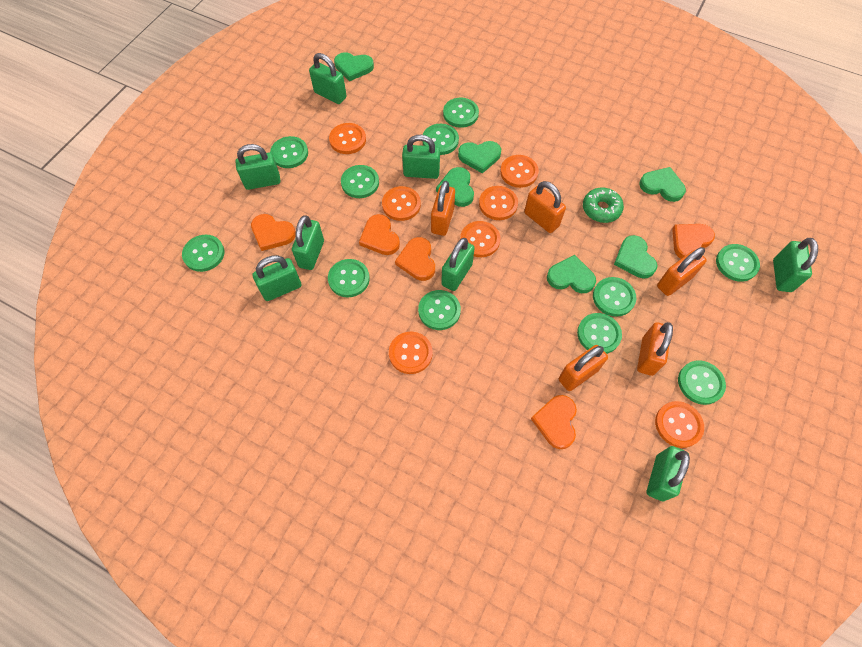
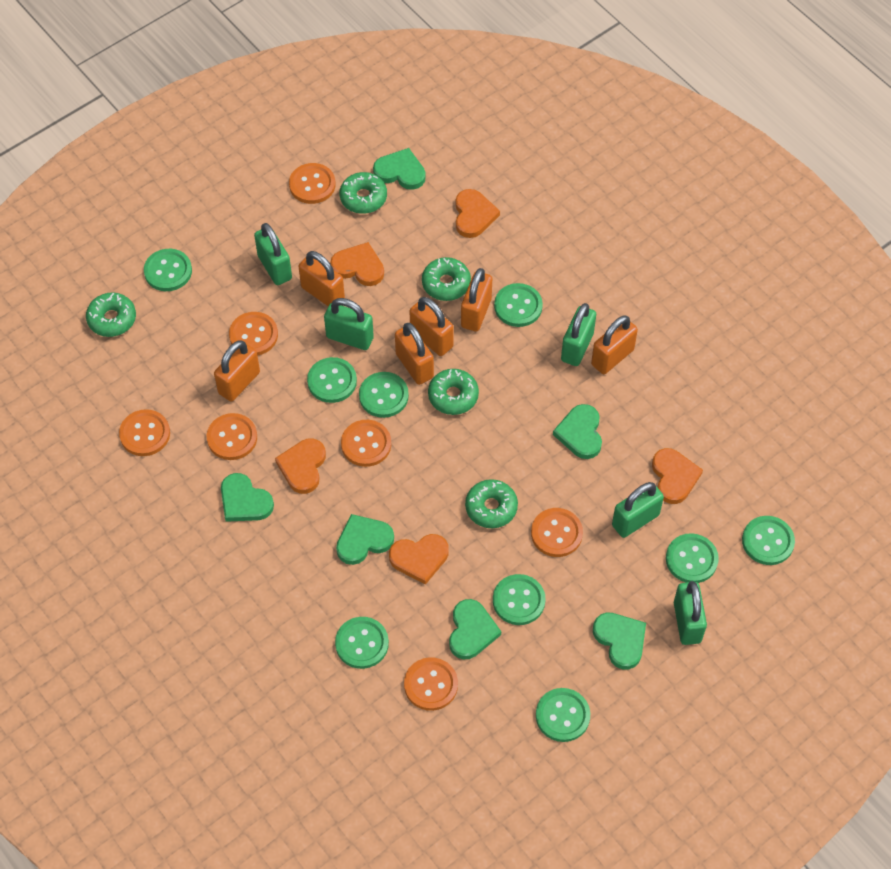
green button: [182,235,225,272] [270,136,308,168] [328,259,370,297] [341,165,379,198] [418,290,461,330] [422,124,459,155] [443,98,479,128] [577,313,622,354] [593,277,636,317] [678,360,726,405] [716,244,760,282] = 11 -> [144,249,192,291] [307,357,357,403] [335,617,389,669] [359,372,409,418] [493,574,546,625] [494,283,543,327] [536,688,590,742] [666,533,719,583] [742,516,795,565] = 9
green donut: [583,187,624,223] = 1 -> [86,292,136,337] [339,172,387,214] [422,257,471,301] [428,369,479,415] [465,479,518,528] = 5
green padlock: [235,144,280,190] [253,255,301,301] [292,215,324,270] [309,53,347,104] [402,135,440,179] [441,238,475,291] [647,446,690,502] [773,238,818,292] = 8 -> [254,223,292,285] [324,298,374,350] [561,303,596,366] [612,482,664,538] [674,581,707,645] = 5
orange padlock: [431,181,455,236] [524,181,566,233] [559,345,608,391] [637,322,673,376] [657,247,707,296] = 5 -> [214,340,260,401] [298,251,345,306] [395,323,434,385] [409,297,454,356] [461,268,492,331] [591,315,638,374] = 6

